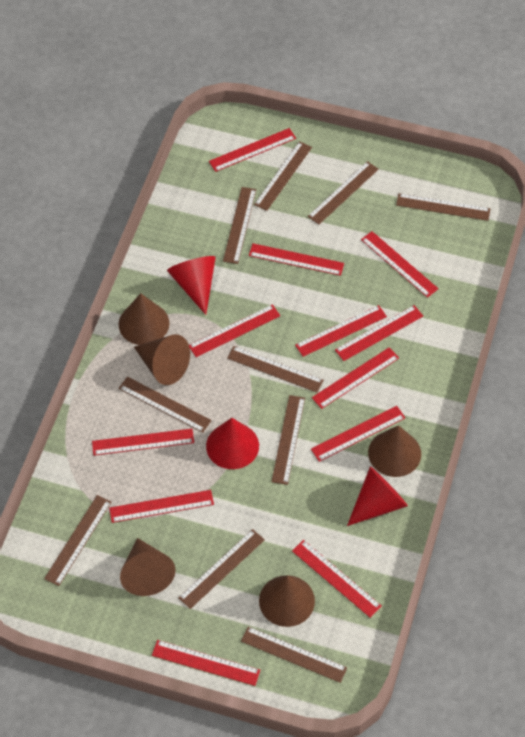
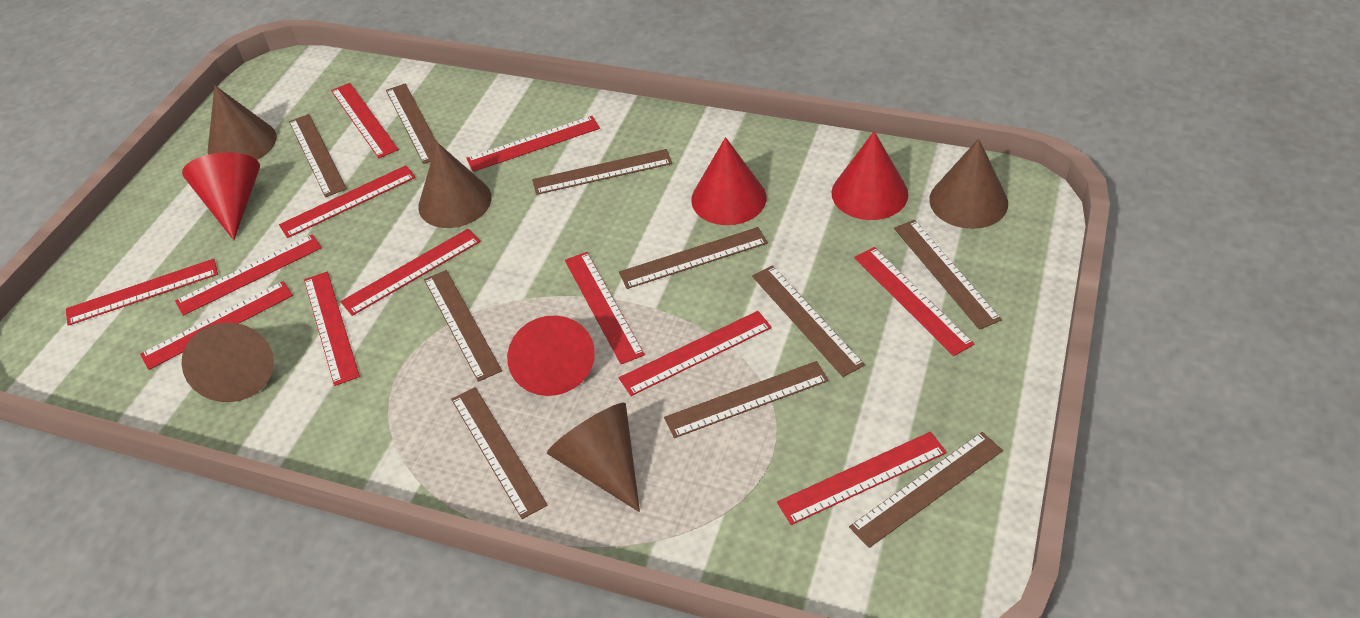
red cone: [167,256,216,315] [206,418,259,469] [347,466,408,526] = 3 -> [182,152,260,240] [507,315,595,396] [691,137,767,225] [832,131,908,220] = 4

